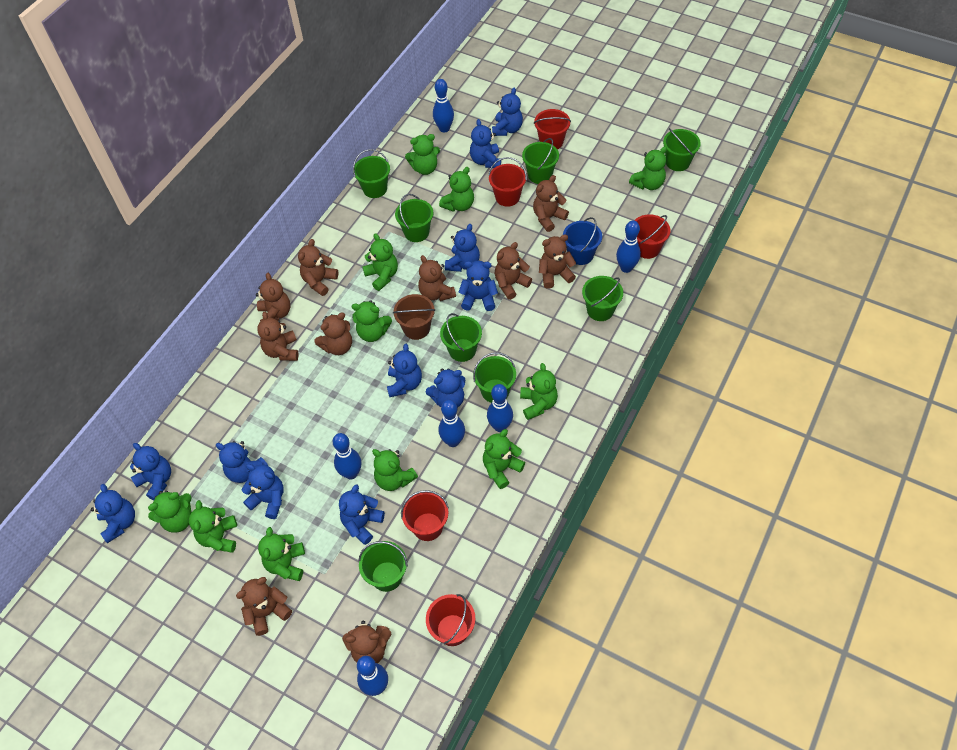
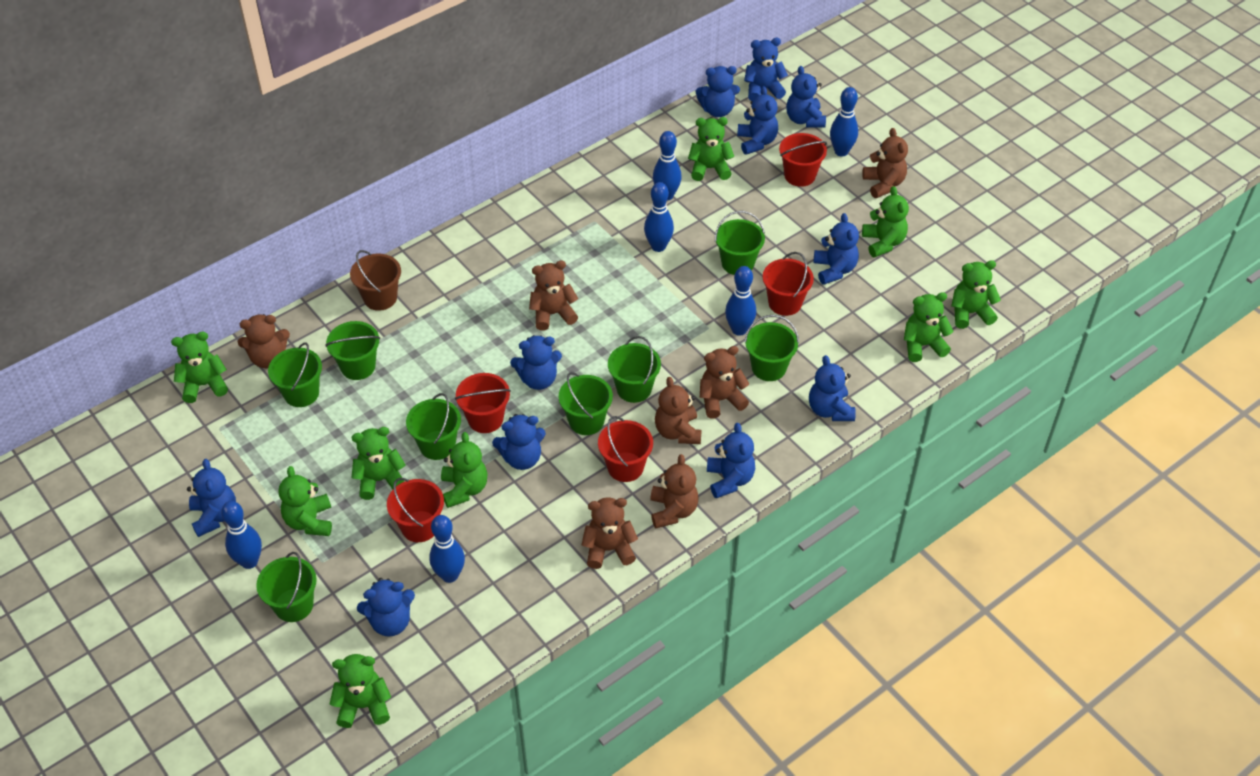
blue bucket: [563,217,602,265] = 1 -> none = 0
brown teddy bear: [236,577,292,636] [256,273,290,321] [257,312,299,361] [298,239,338,296] [314,313,352,355] [342,621,391,663] [418,255,456,301] [494,242,532,300] [533,175,569,232] [539,235,576,289] = 10 -> [238,314,290,368] [529,261,578,331] [582,497,638,569] [650,454,699,528] [655,377,702,444] [700,346,749,419] [862,128,908,198] = 7
green teddy bear: [148,491,192,533] [189,500,237,553] [258,527,305,581] [351,300,392,342] [362,233,398,291] [372,449,418,491] [405,134,440,175] [439,167,474,212] [483,429,525,489] [520,363,558,420] [629,146,667,190] = 11 -> [171,332,228,403] [278,466,332,536] [330,654,391,728] [352,427,406,500] [441,432,488,508] [688,117,734,181] [862,186,909,258] [904,292,954,362] [951,260,1001,329] = 9

